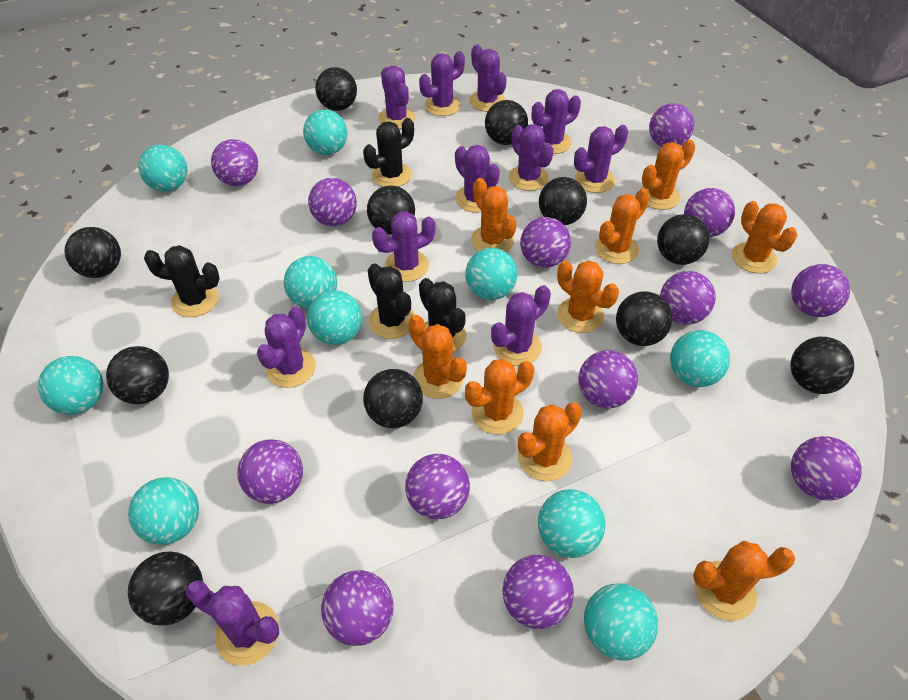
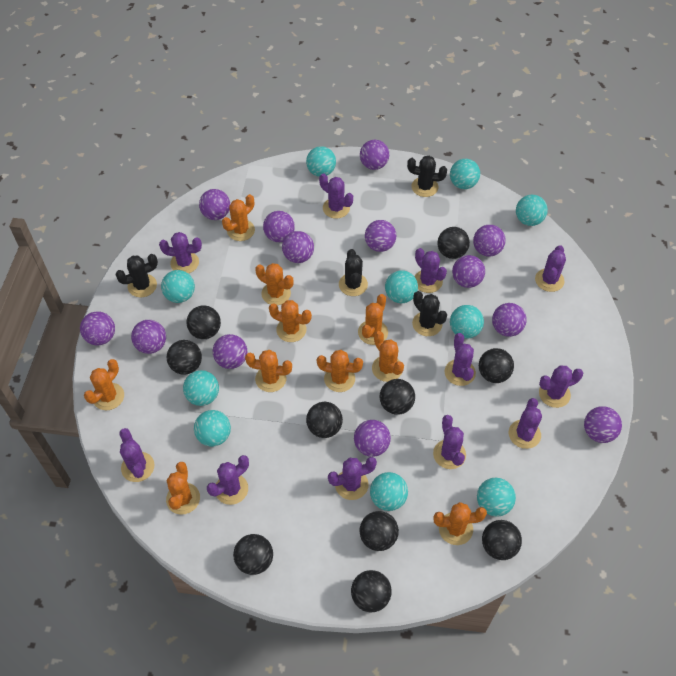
black ball: [65,227,121,278] [106,346,169,404] [128,551,203,626] [315,67,357,111] [363,369,423,428] [367,185,415,235] [485,100,528,145] [539,177,587,225] [616,291,672,346] [657,214,710,265] [791,337,854,394] = 11 -> [167,340,202,375] [186,305,221,339] [233,534,273,575] [306,402,343,438] [351,570,392,612] [359,511,399,551] [379,379,415,415] [437,227,470,259] [479,348,514,383] [482,520,522,560] = 10
orange cactus: [408,315,467,399] [465,359,534,435] [471,178,517,252] [518,402,582,481] [557,260,619,333] [595,188,650,264] [640,140,695,210] [693,541,795,621] [732,201,797,274] = 9 -> [84,359,124,410] [166,462,200,515] [222,194,255,241] [245,350,292,392] [255,263,294,305] [269,300,312,342] [317,350,363,392] [358,294,388,345] [372,331,404,382] [433,502,487,545] = 10

